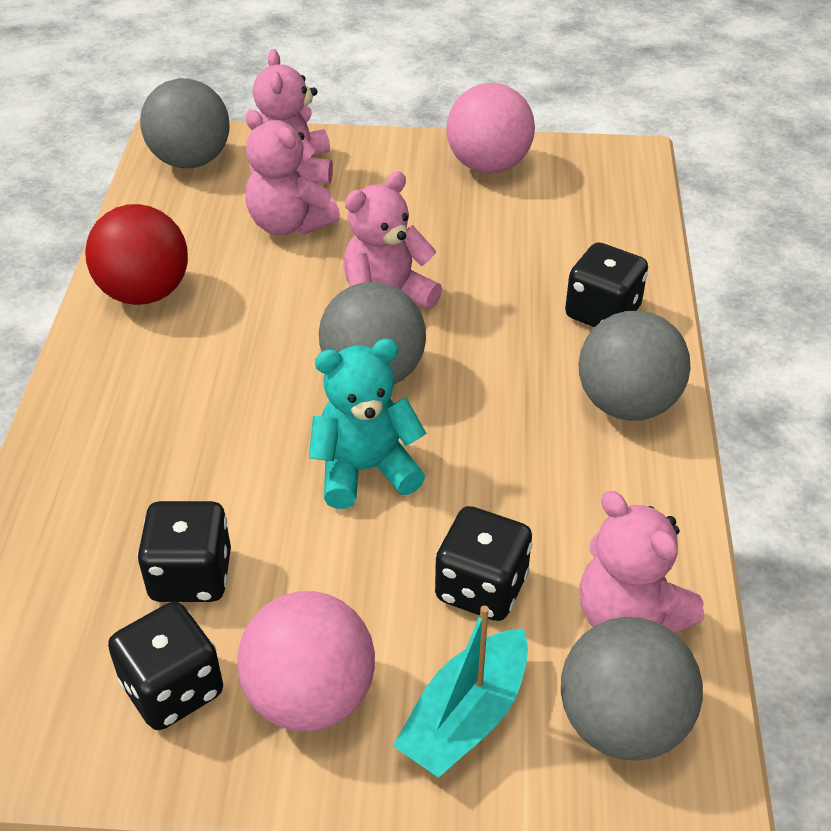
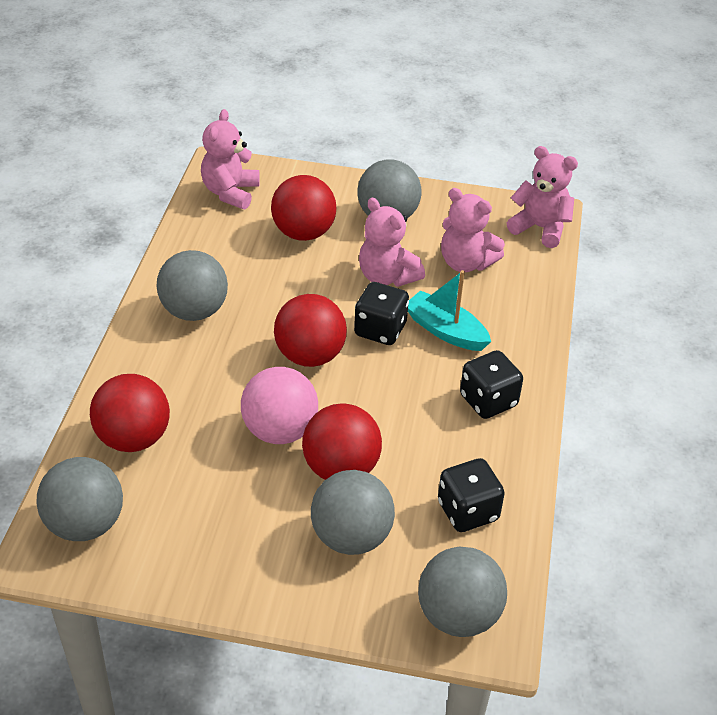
black dice: [108,602,223,730] [137,501,231,602] [435,506,532,621] [565,242,648,327] = 4 -> [354,282,409,345] [438,458,505,532] [460,350,523,419] = 3
grey ball: [140,78,230,168] [319,282,426,385] [561,617,703,761] [579,311,690,421] = 4 -> [37,457,123,541] [156,250,228,321] [311,470,395,555] [357,160,421,218] [418,547,507,637] = 5
pink ball: [237,591,375,731] [446,83,535,174] = 2 -> [241,367,318,444] = 1
red ball: [85,204,188,305] = 1 -> [90,374,170,452] [271,175,337,241] [274,294,347,367] [302,403,382,480] = 4
turquoise teddy bear: [309,338,426,509] = 1 -> none = 0

